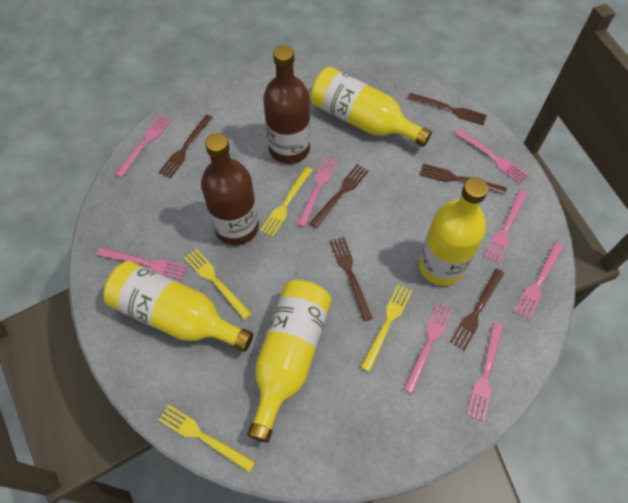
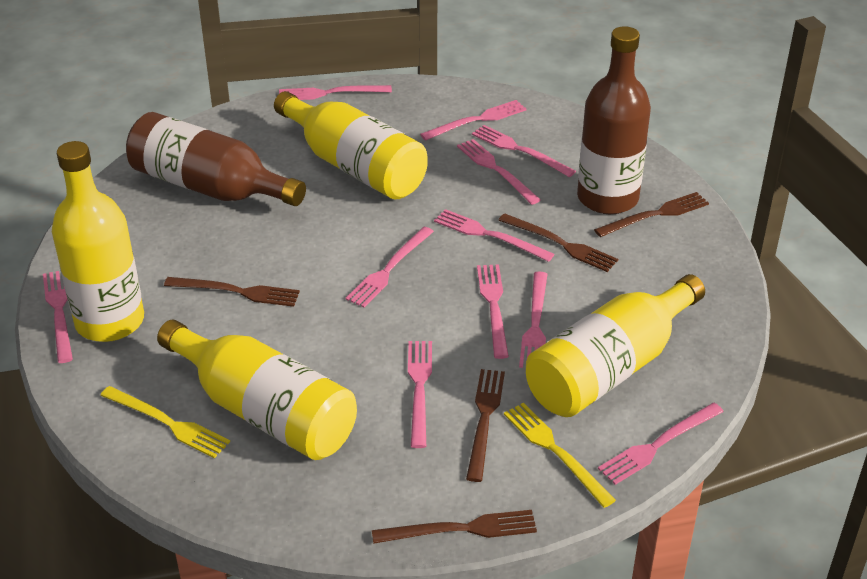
brown fork: [158,115,213,179] [309,164,369,228] [330,237,373,321] [408,93,487,125] [420,164,507,194] [450,269,504,351] = 6 -> [164,277,300,307] [372,510,537,544] [466,369,505,482] [498,213,618,272] [594,192,709,237] = 5
pink fork: [97,248,188,280] [115,115,172,178] [297,156,338,227] [404,303,453,394] [455,129,528,184] [467,323,503,422] [484,191,527,264] [514,242,564,320] = 8 -> [43,271,73,363] [279,85,392,100] [345,227,434,307] [408,341,432,448] [420,100,527,141] [434,209,554,262] [457,139,541,205] [472,125,576,177] [477,265,509,359] [519,271,548,368] [598,403,724,485] = 11
yellow fork: [159,405,255,473] [184,249,252,320] [260,167,313,237] [360,284,412,372] = 4 -> [100,386,230,458] [504,403,616,508] = 2

